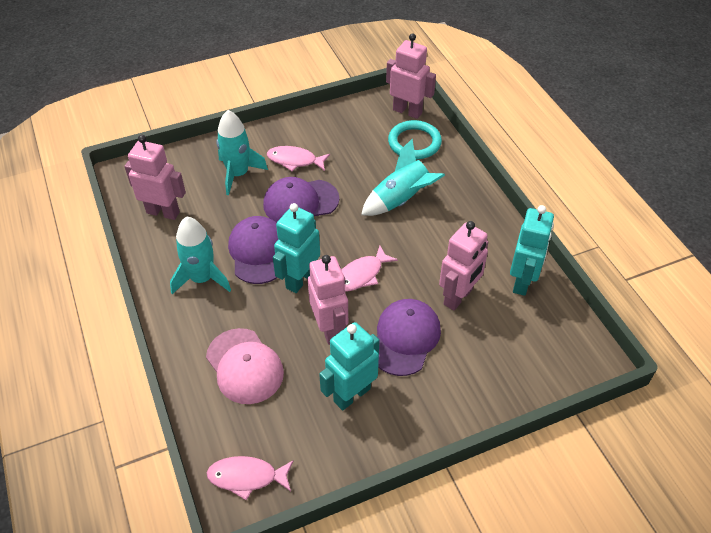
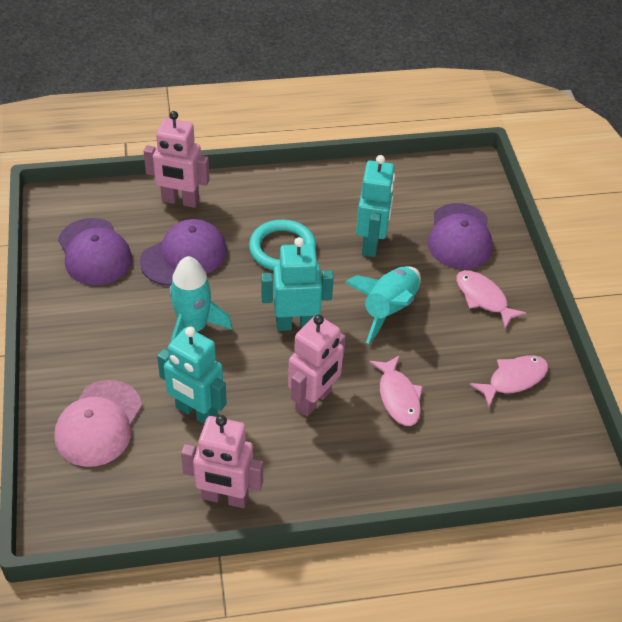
pink robot: [124,135,186,220] [308,255,348,345] [386,33,436,119] [439,221,488,311] = 4 -> [144,111,210,208] [181,415,263,508] [288,314,346,416] = 3
turquoise rocket: [170,217,231,294] [216,110,268,195] [361,139,445,216] = 3 -> [169,256,232,342] [345,267,421,344] = 2

